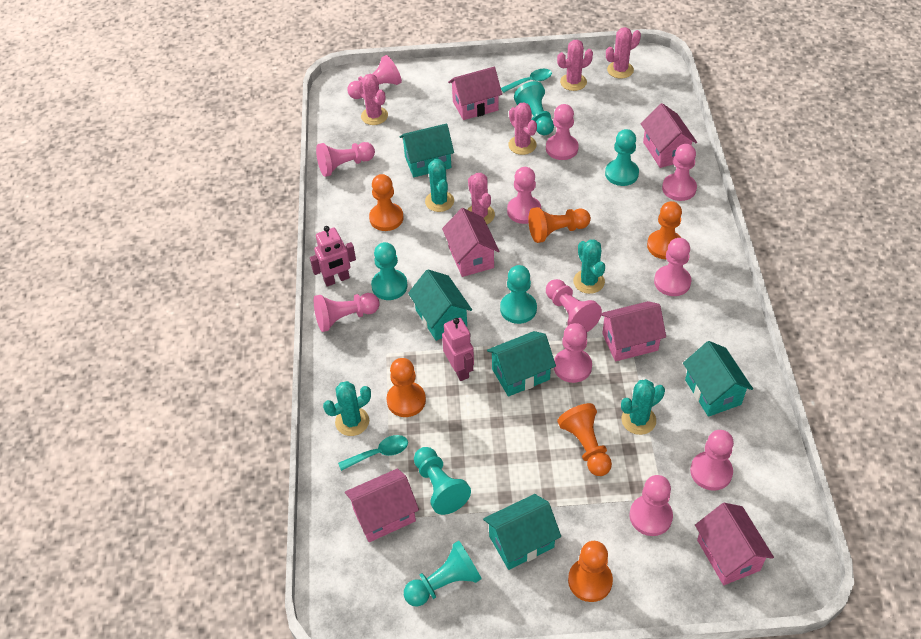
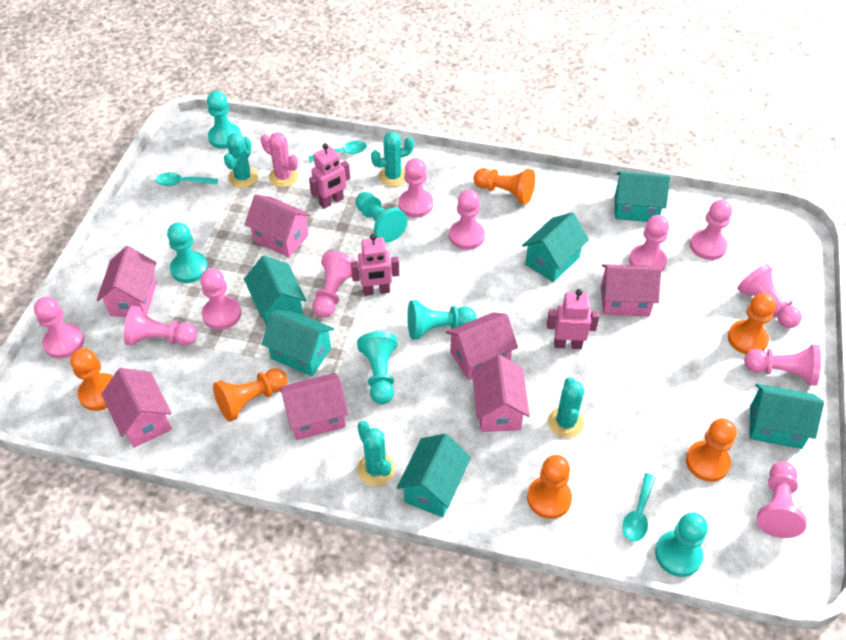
pink cactus: [357,74,388,125] [467,173,495,224] [508,102,537,155] [557,40,593,91] [606,27,641,79] = 5 -> [261,132,298,187] = 1
pink house: [345,469,419,542] [442,208,499,277] [448,67,502,120] [600,301,666,361] [641,103,697,168] [695,503,774,585] = 6 -> [97,246,157,317] [101,368,172,448] [244,194,311,257] [280,373,348,440] [446,312,518,380] [472,355,530,432] [601,264,661,316] = 7
pink robot: [310,226,356,287] [442,318,474,381] = 2 -> [309,143,350,209] [351,234,399,296] [547,289,599,349] = 3
turquoise house: [400,123,454,177] [408,270,472,341] [483,494,561,570] [487,331,556,397] [683,341,753,417] = 5 -> [244,256,307,326] [262,309,334,376] [397,434,471,517] [522,212,589,282] [615,171,670,222] [749,384,824,449] = 6
turquoise spoon: [338,435,408,471] [501,69,552,93] = 2 -> [156,172,218,186] [308,141,367,162] [622,473,656,542] = 3

